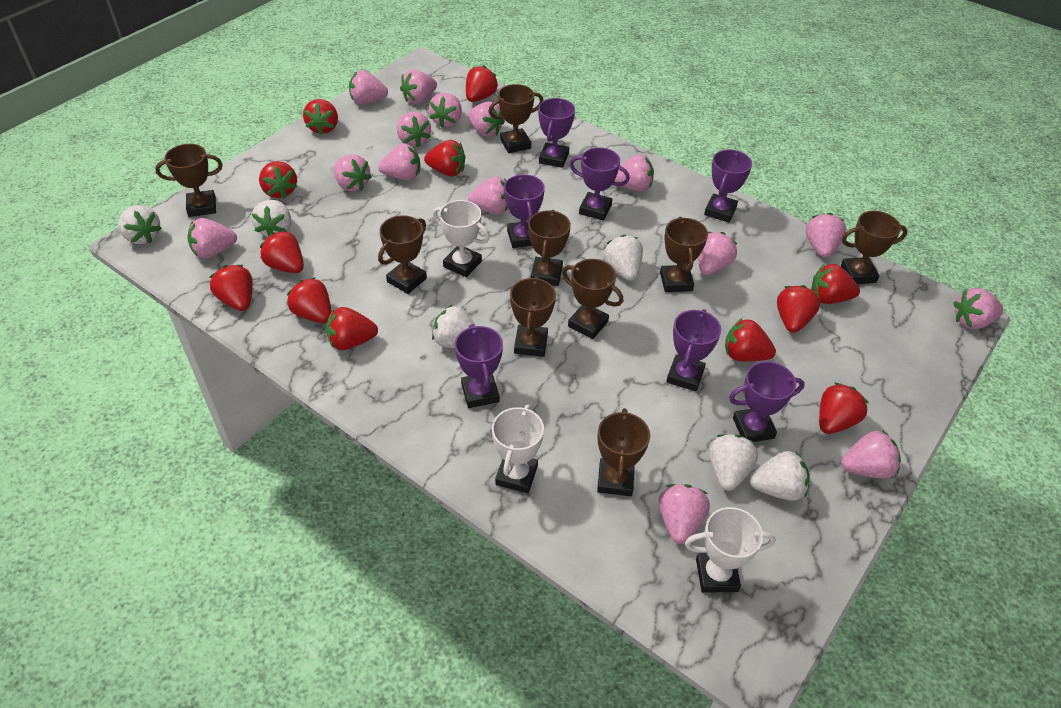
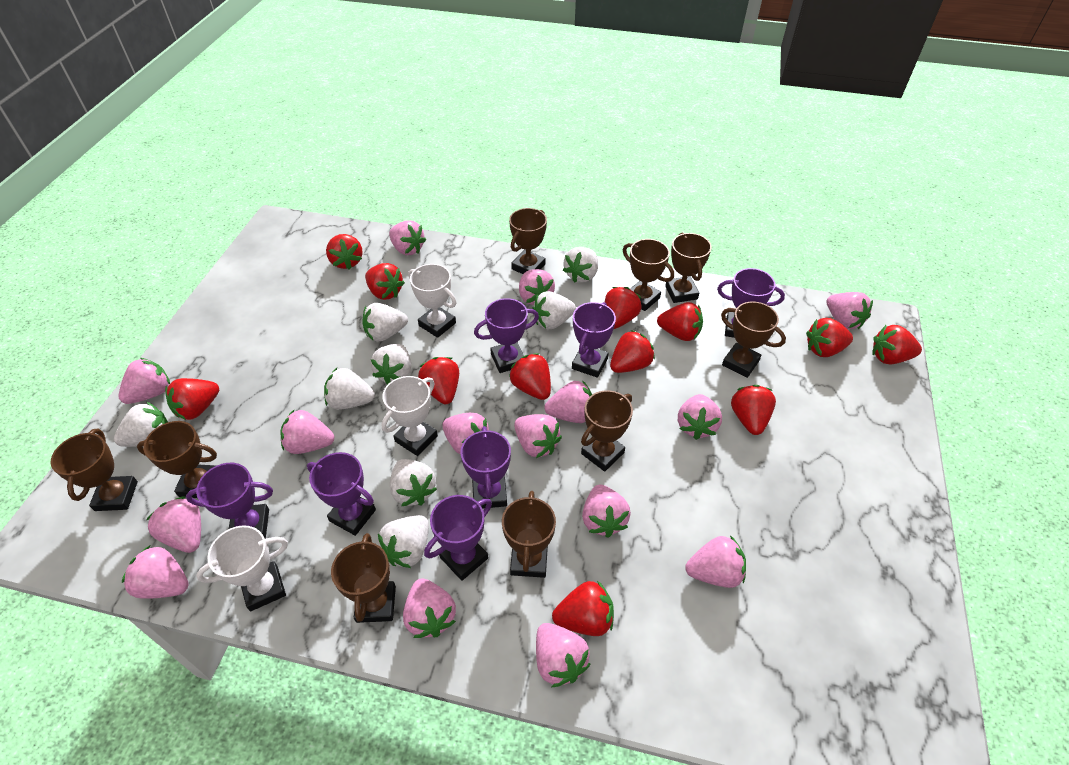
white strawberry: [118,205,162,244] [252,200,291,237] [432,305,476,348] [604,235,643,281] [709,434,758,491] [750,451,809,501] = 6 -> [114,401,168,447] [324,368,375,410] [362,303,408,342] [371,344,411,385] [378,515,429,568] [390,459,437,507] [532,291,576,330] [563,247,598,283] = 8

